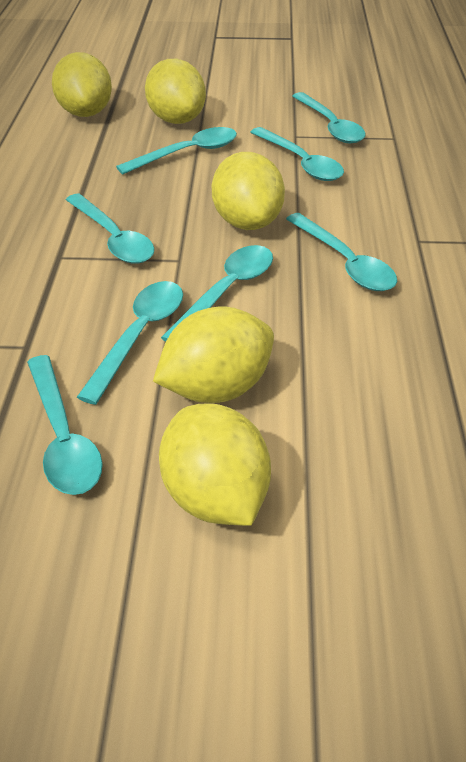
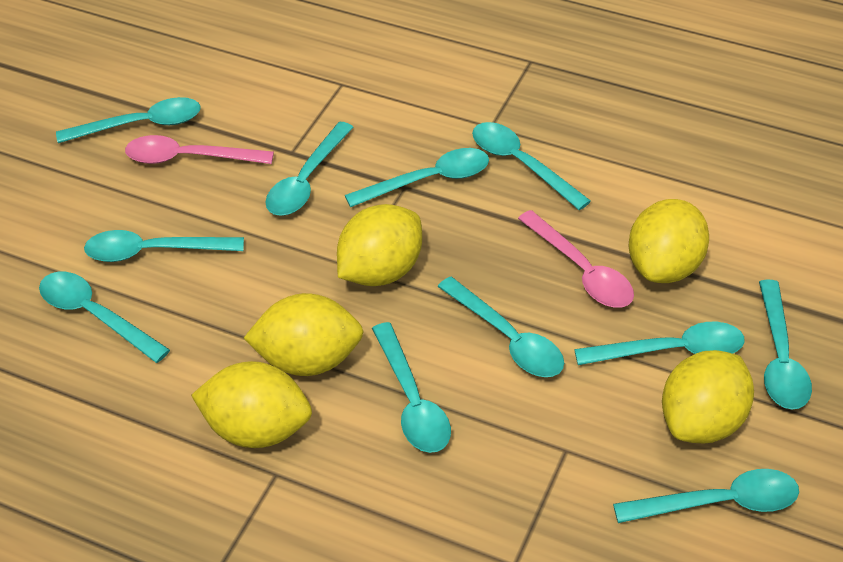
pink spoon: none = 0 -> [125,135,274,164] [518,210,634,308] = 2
turquoise spoon: [27,355,103,495] [66,193,154,264] [77,281,183,405] [116,127,237,174] [161,245,273,342] [250,127,344,181] [286,213,397,291] [292,92,366,143] = 8 -> [39,272,170,363] [56,97,201,143] [84,230,244,262] [265,122,354,216] [345,148,489,207] [372,322,451,453] [438,276,564,377] [472,122,591,210] [574,322,745,365] [613,469,799,523] [759,280,812,410] = 11

